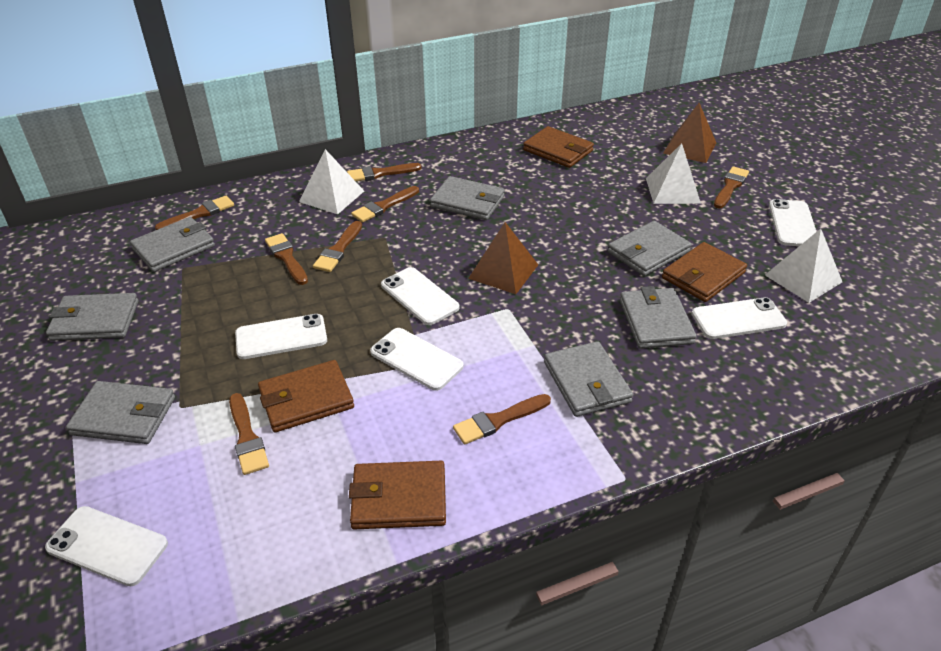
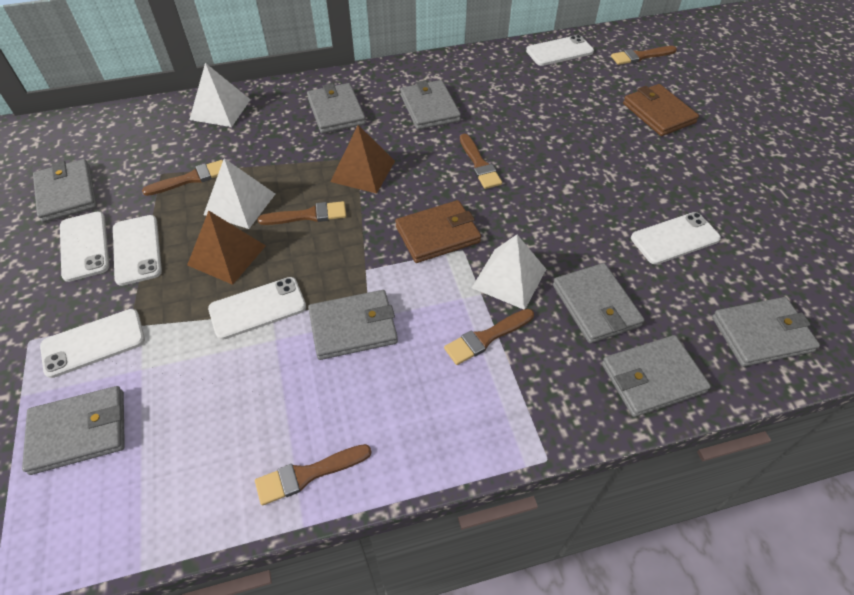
brown brush: [155,196,234,230] [229,393,269,475] [265,233,308,285] [313,221,362,272] [347,163,422,181] [351,186,419,222] [453,394,551,445] [714,166,749,208] = 8 -> [142,160,223,196] [255,444,372,505] [258,201,346,225] [444,309,534,365] [460,134,502,189] [611,46,677,65] = 6
brown wallet: [258,360,354,432] [349,461,446,530] [523,126,594,168] [662,242,747,302] = 4 -> [395,200,481,263] [623,84,699,136] = 2
grey wallet: [46,293,139,341] [66,381,175,444] [130,217,215,272] [430,176,505,220] [544,341,633,417] [608,221,692,276] [620,286,697,349] = 7 -> [22,386,125,475] [33,159,97,222] [307,83,366,133] [308,290,398,360] [400,80,461,130] [553,263,644,343] [602,335,711,417] [712,297,820,367] = 8

